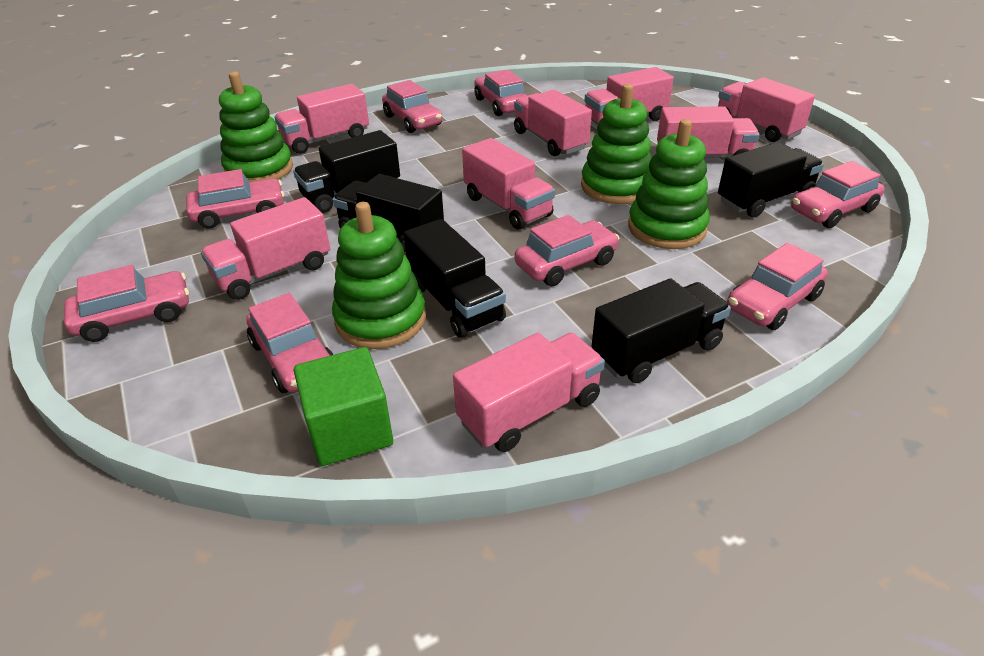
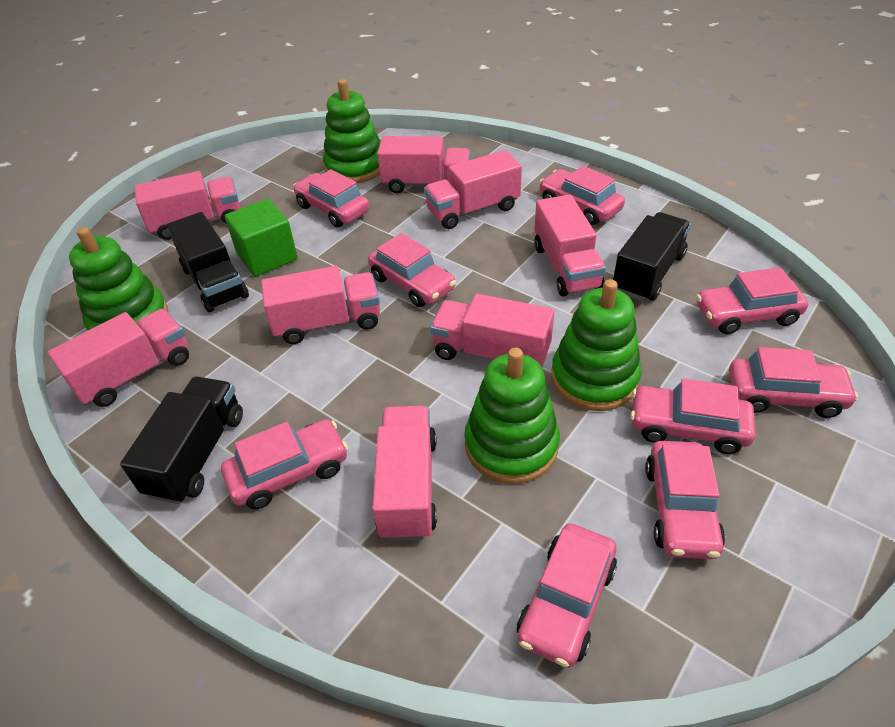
black truck: [293,130,400,213] [333,174,444,252] [404,219,506,338] [592,279,731,383] [718,142,824,217] = 5 -> [120,377,243,504] [167,212,249,312] [613,212,691,301] = 3
pink car: [64,265,189,342] [186,169,285,229] [247,293,334,393] [382,80,442,133] [474,69,527,116] [515,215,619,286] [727,243,828,330] [791,161,884,228] = 8 -> [221,419,348,509] [293,169,370,227] [368,233,456,307] [517,523,617,668] [539,166,625,225] [630,379,756,454] [645,441,725,559] [696,267,808,334] [729,347,858,418] = 9

